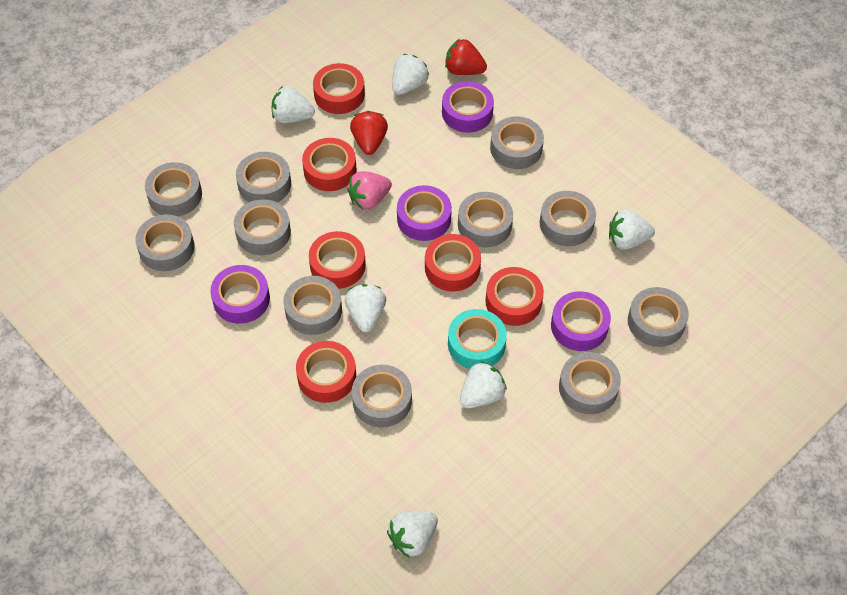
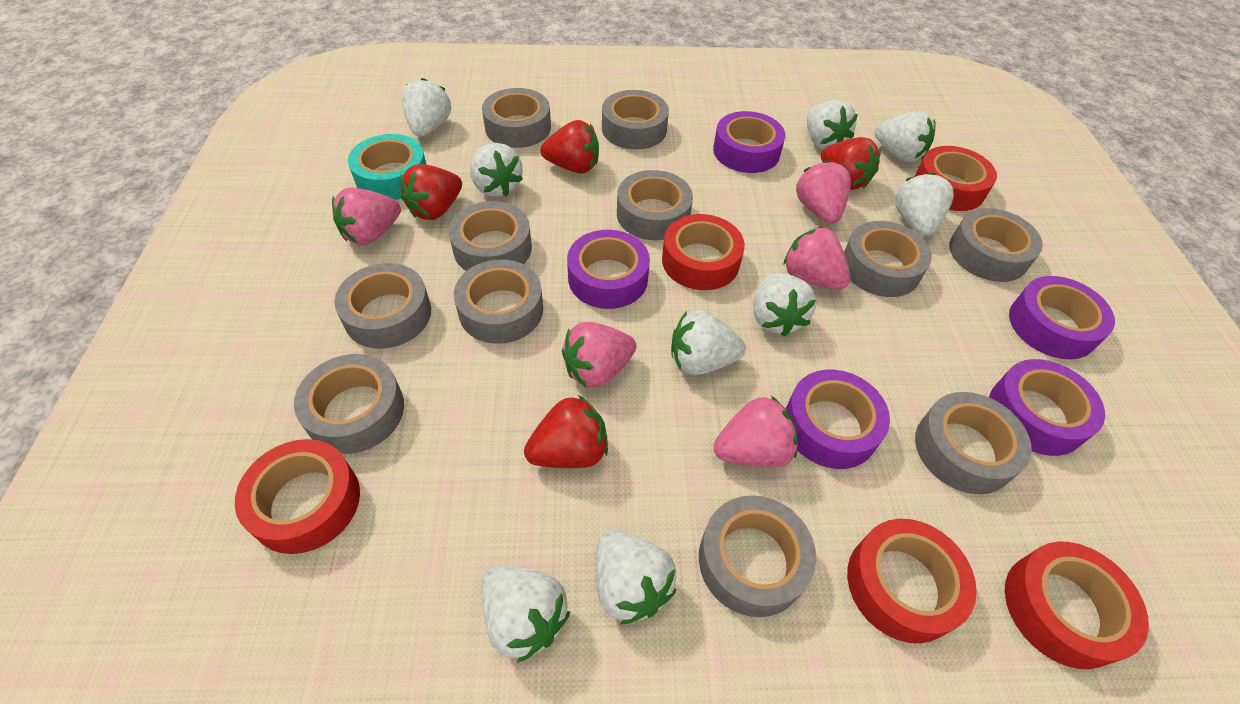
pink strawberry: [347,171,392,210] = 1 -> [332,187,401,245] [562,322,636,388] [713,396,798,468] [784,227,851,290] [796,160,851,224] = 5
purple tape: [210,265,270,324] [397,185,452,241] [442,81,494,133] [551,291,611,351] = 4 -> [567,230,650,309] [713,111,785,173] [786,370,890,469] [989,359,1105,456] [1009,276,1115,359] = 5
red strawberry: [350,111,388,155] [445,39,487,75] = 2 -> [400,164,462,220] [524,395,608,468] [540,120,599,174] [821,137,881,190] = 4
red tape: [296,341,356,403] [302,138,357,191] [309,231,366,289] [313,63,365,114] [425,234,481,292] [485,267,544,326] = 6 -> [235,439,360,554] [662,214,745,290] [847,519,977,643] [915,146,997,211] [1005,542,1149,669] = 5
white strawberry: [272,86,315,123] [345,284,386,332] [387,511,438,558] [392,54,429,95] [460,361,507,408] [609,210,655,250] = 6 -> [401,78,451,137] [470,143,523,197] [482,565,570,663] [596,530,677,625] [671,310,746,375] [753,273,816,337] [807,100,858,149] [875,111,935,162] [895,172,954,236] = 9

